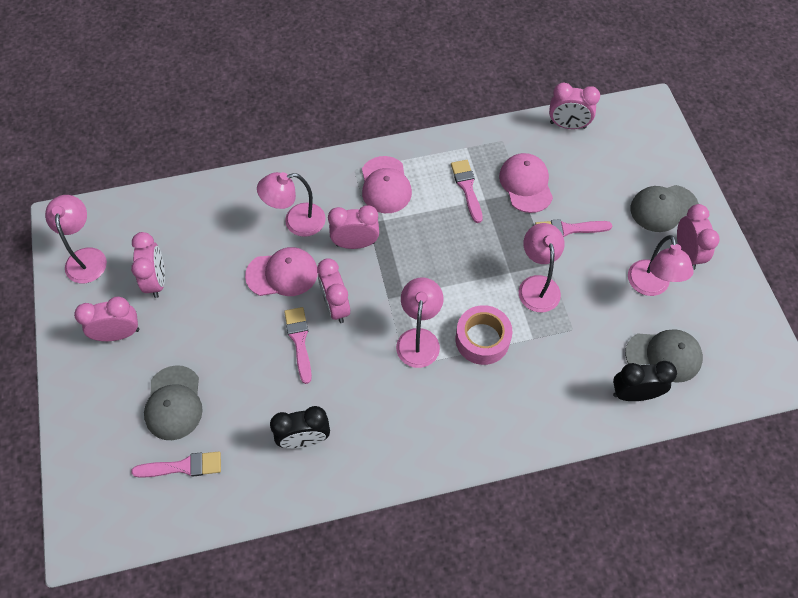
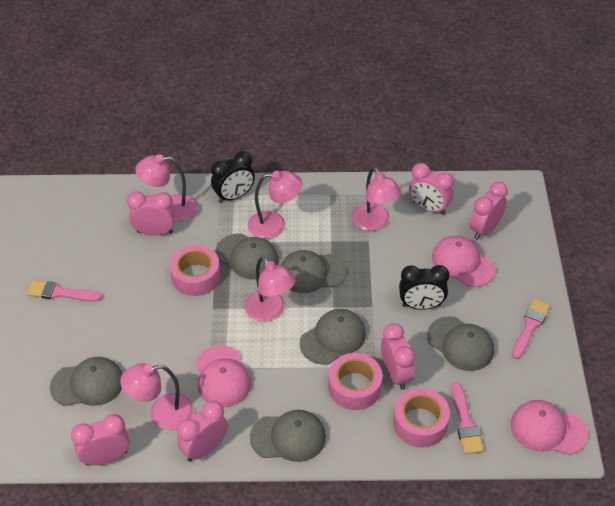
grey cap: [144,365,203,440] [625,329,703,383] [630,185,699,232] = 3 -> [50,357,123,406] [215,233,279,279] [250,410,326,462] [281,250,346,293] [300,309,366,365] [427,316,494,371] = 6
pink brush: [131,451,221,478] [284,307,312,384] [451,160,483,223] [535,219,612,237] = 4 -> [27,280,102,302] [451,382,484,454] [512,298,551,359] = 3
pink tape: [455,305,513,365] = 1 -> [170,245,221,296] [328,353,382,410] [393,388,450,447] = 3

